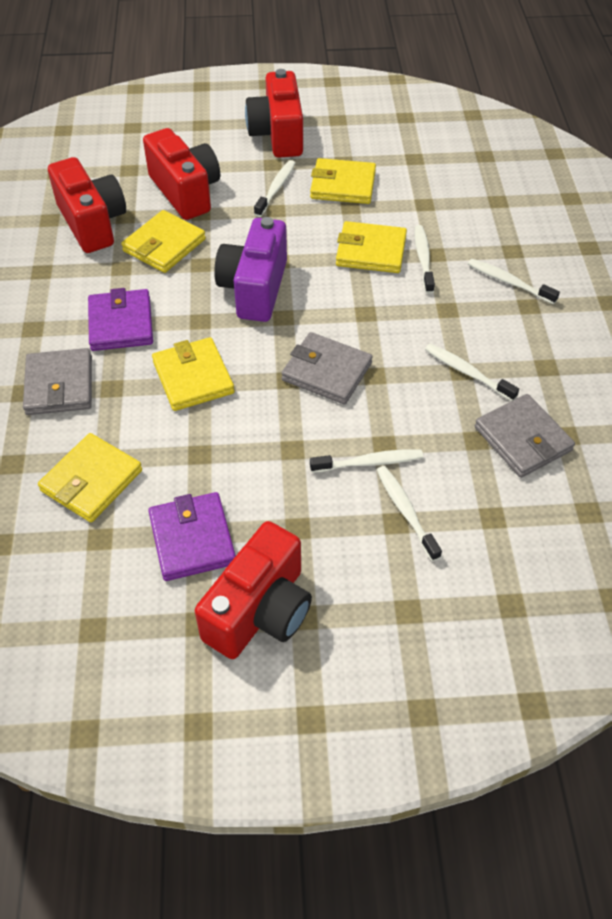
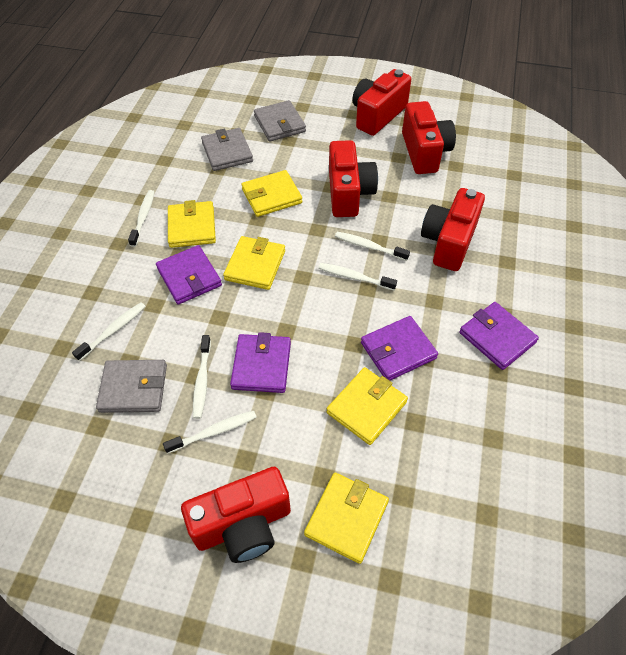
purple camera: [214,217,287,322] = 1 -> none = 0
purple wallet: [88,288,153,351] [148,492,236,581] = 2 -> [156,245,222,305] [230,332,291,393] [361,316,438,381] [459,302,539,370] = 4
red camera: [48,157,126,253] [143,128,220,220] [195,521,312,659] [245,69,303,158] = 4 -> [181,466,291,563] [329,140,378,217] [352,69,411,136] [402,101,456,174] [421,188,485,271] = 5

